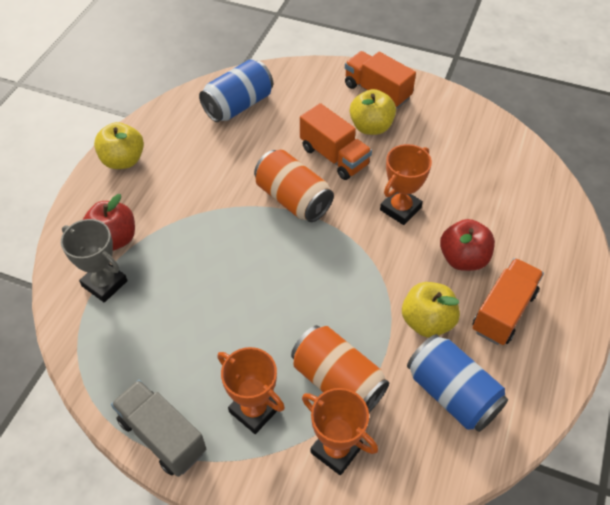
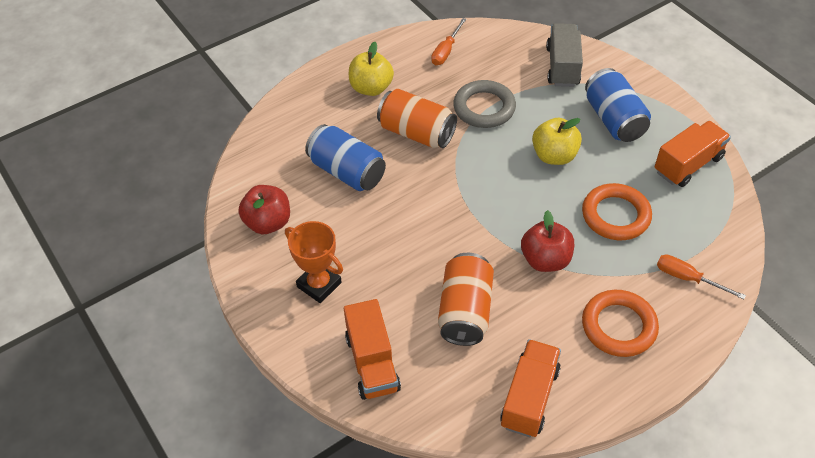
grey ring: none = 0 -> [453,80,516,128] = 1
grey trophy: [61,219,128,302] = 1 -> none = 0
orange ring: none = 0 -> [582,183,652,240] [582,290,659,357] = 2
orange screwdriver: none = 0 -> [431,18,467,65] [657,254,746,299] = 2
orange trophy: [217,347,285,434] [302,388,378,475] [380,144,432,225] = 3 -> [285,221,343,303] = 1
yellow apple: [94,122,144,169] [350,89,396,135] [402,282,460,337] = 3 -> [349,42,394,96] [532,118,582,165] = 2

